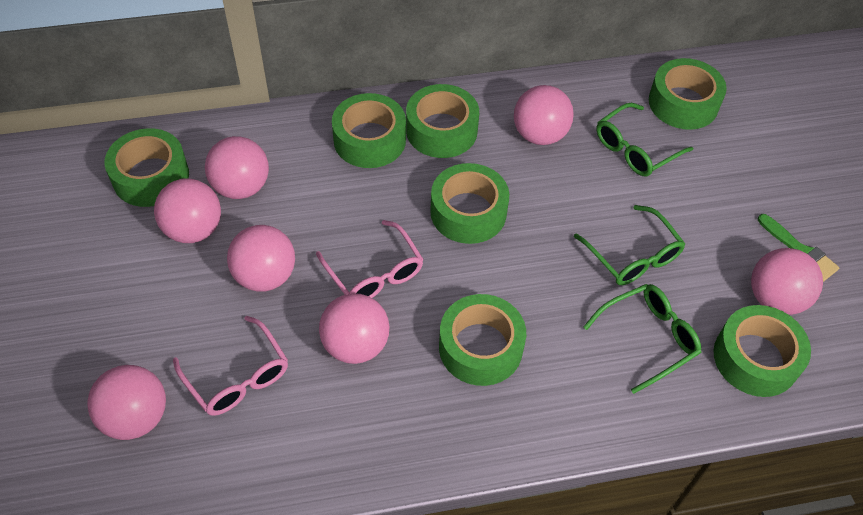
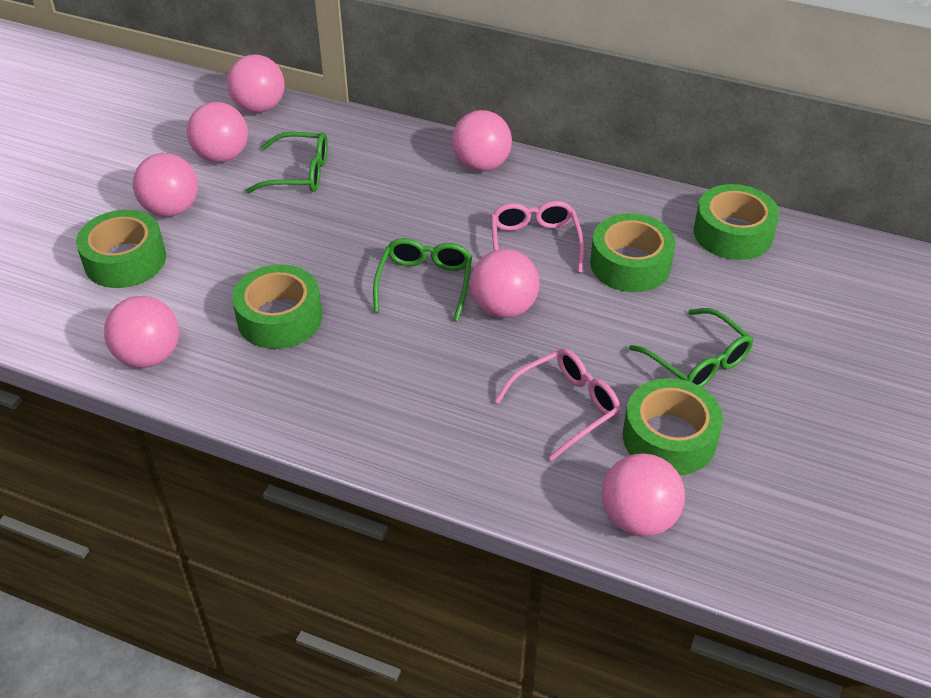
green brush: [758,214,839,282] = 1 -> none = 0
green tape: [105,128,189,207] [332,93,406,168] [406,84,479,158] [430,163,509,244] [439,294,526,386] [649,58,727,130] [713,305,811,397] = 7 -> [76,210,166,288] [232,264,322,349] [590,213,676,292] [623,378,723,475] [694,184,779,260] = 5

